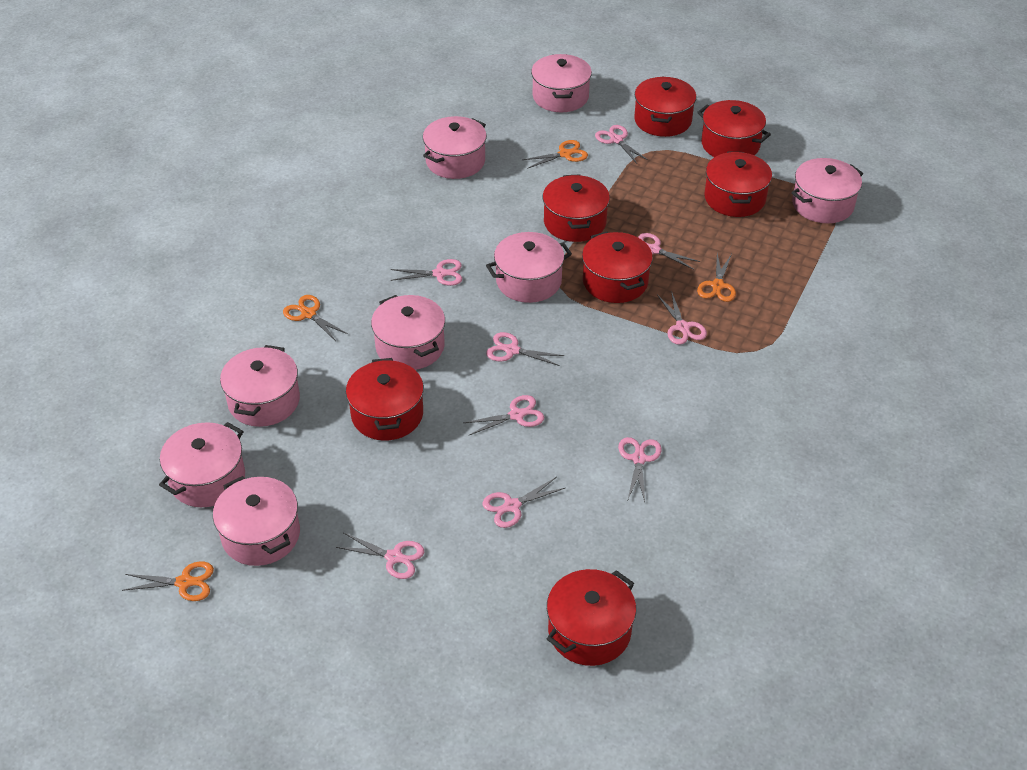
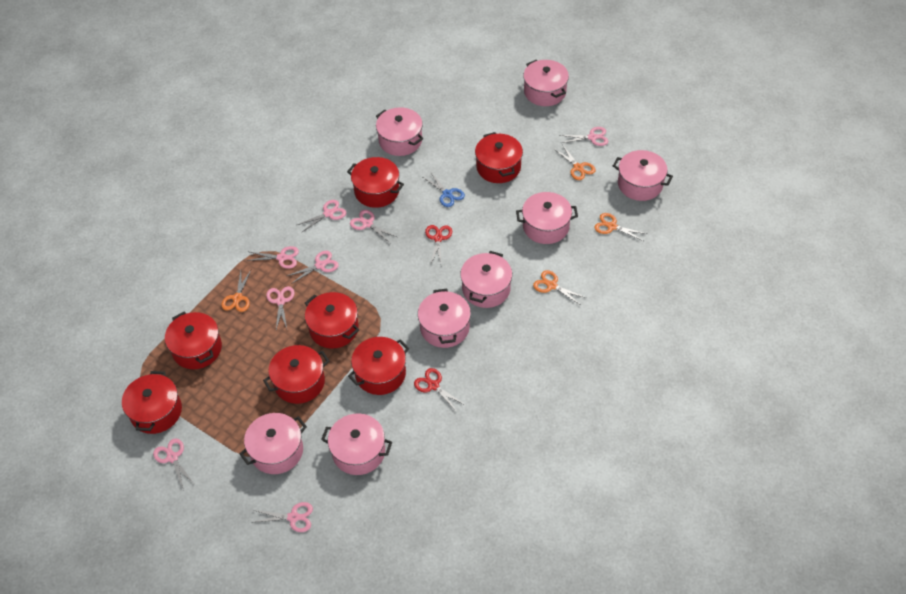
blue scissors: none = 0 -> [423,173,465,207] = 1
pink scissors: [336,533,424,579] [391,259,462,286] [463,395,544,435] [482,477,565,528] [486,332,564,366] [595,125,648,164] [618,437,661,502] [638,233,700,270] [657,291,707,345] = 9 -> [153,439,194,488] [246,246,299,269] [253,502,313,532] [266,286,295,330] [287,251,339,284] [297,200,346,233] [350,210,397,243] [559,127,608,146] = 8
red scissors: none = 0 -> [414,368,465,412] [425,225,452,264] = 2

